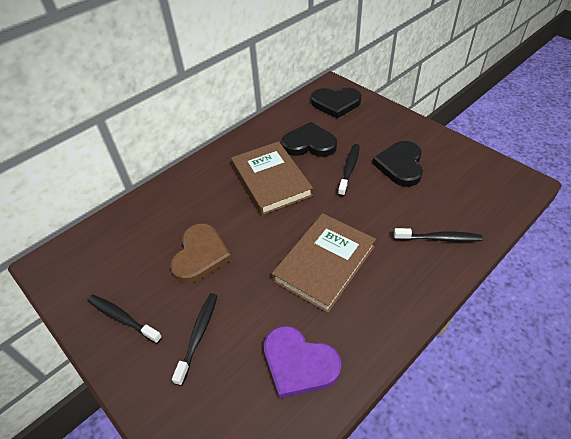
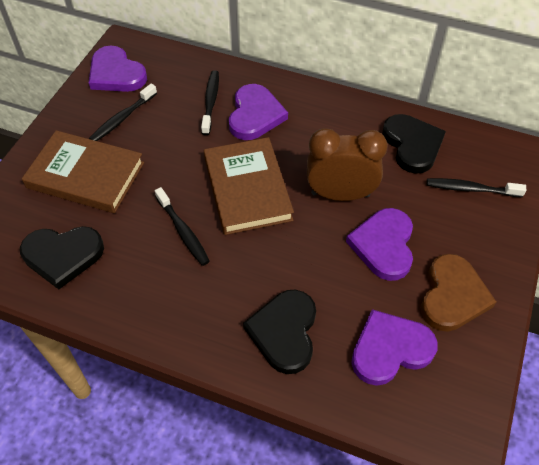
brown clock: none = 0 -> [307,128,388,201] = 1
purple heart: [264,326,342,399] = 1 -> [89,46,147,92] [229,84,288,140] [346,208,413,281] [351,309,438,386] = 4

